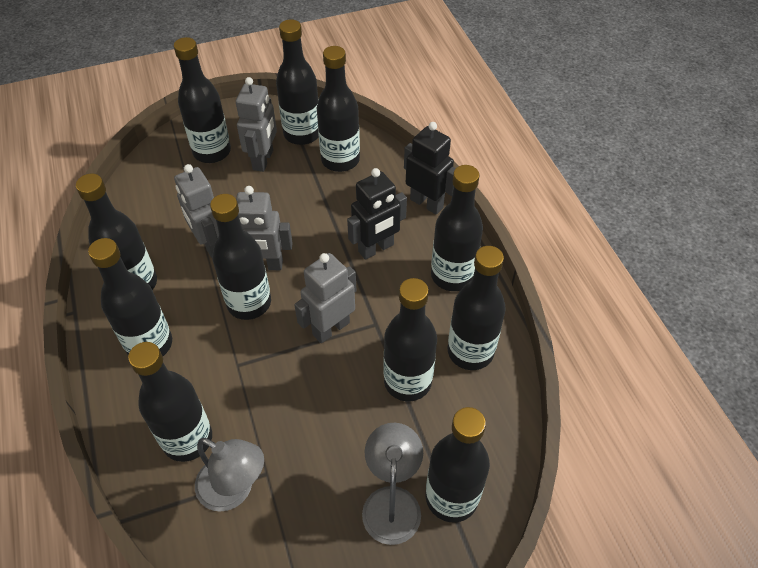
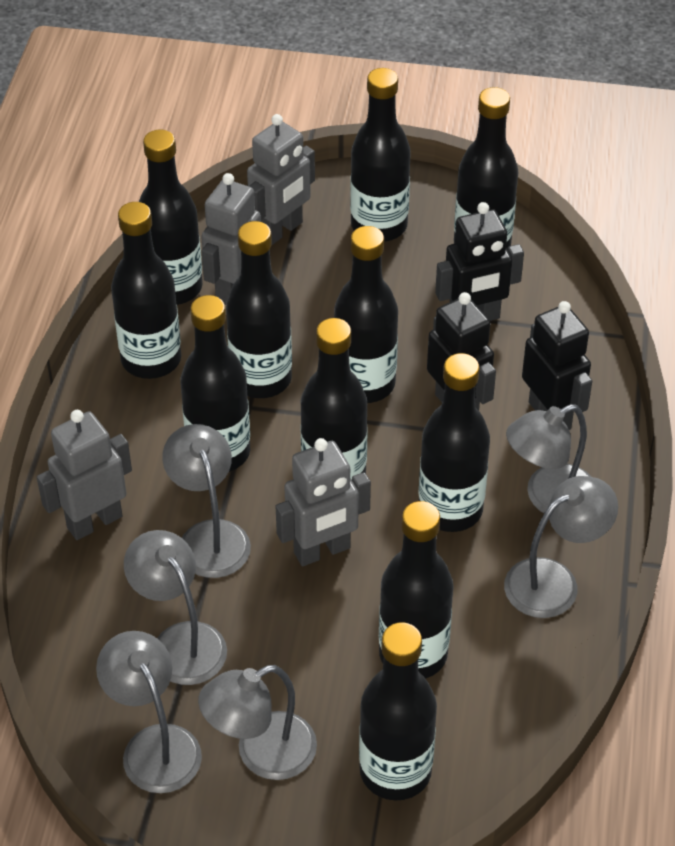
black robot: [347,168,407,260] [404,122,456,215] = 2 -> [427,292,496,410] [435,202,524,321] [522,301,592,430] = 3
grey lamp: [195,438,264,512] [362,423,423,545] = 2 -> [96,631,202,793] [124,530,227,685] [162,424,251,578] [198,665,317,780] [504,476,618,618] [506,404,591,513] = 6

